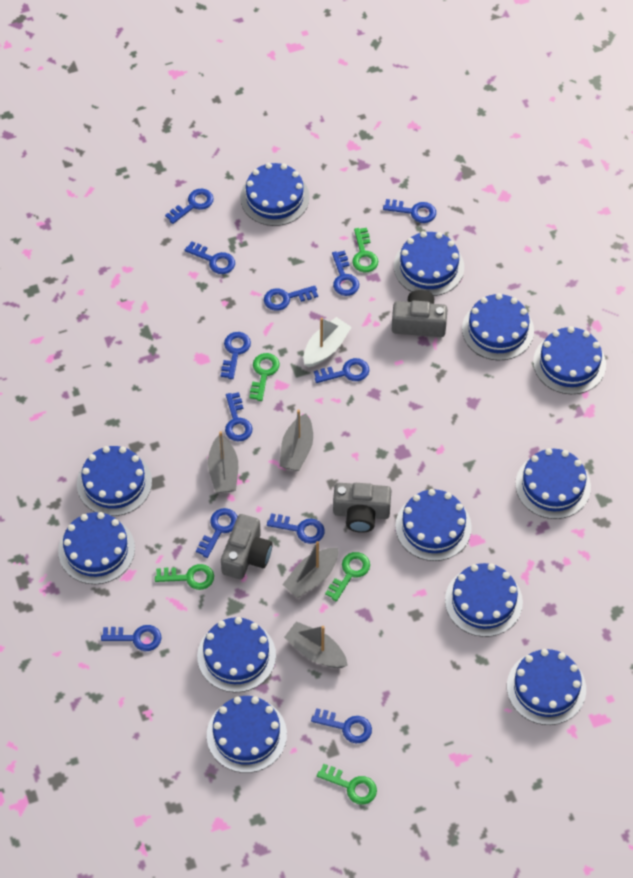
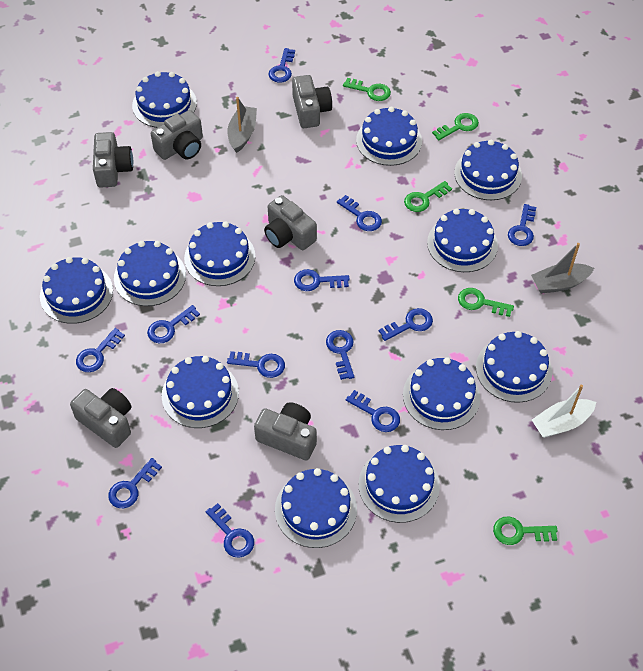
grey boat: [208,431,238,493] [280,409,313,471] [282,541,338,598] [284,622,348,668] = 4 -> [227,97,257,153] [531,243,594,294] = 2
grey camera: [221,514,273,579] [333,483,391,533] [392,290,448,337] = 3 -> [70,388,132,448] [93,132,133,188] [151,110,203,160] [254,402,317,460] [264,195,317,250] [292,75,332,128] = 6

